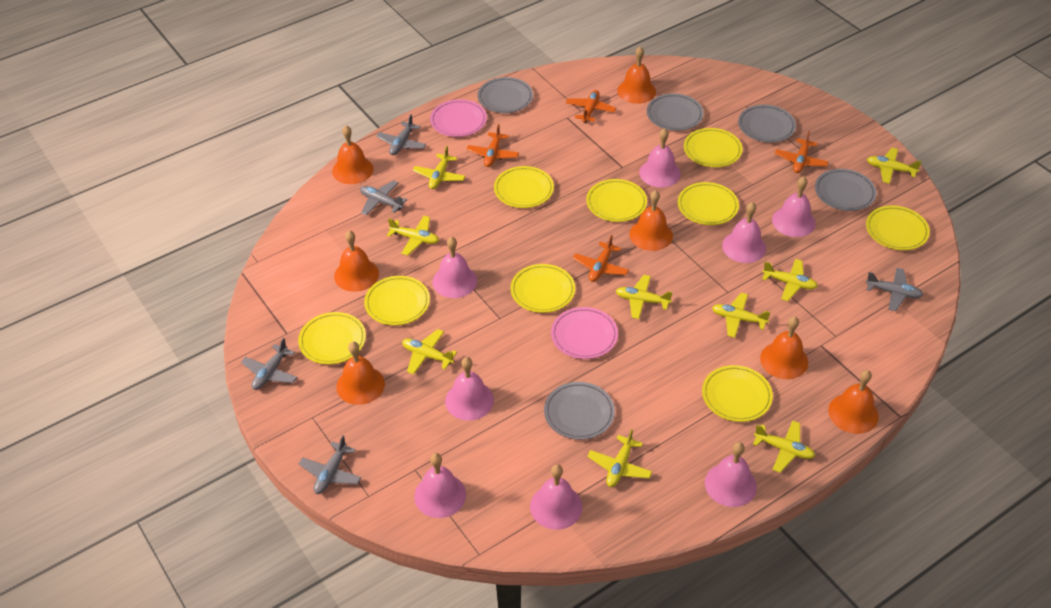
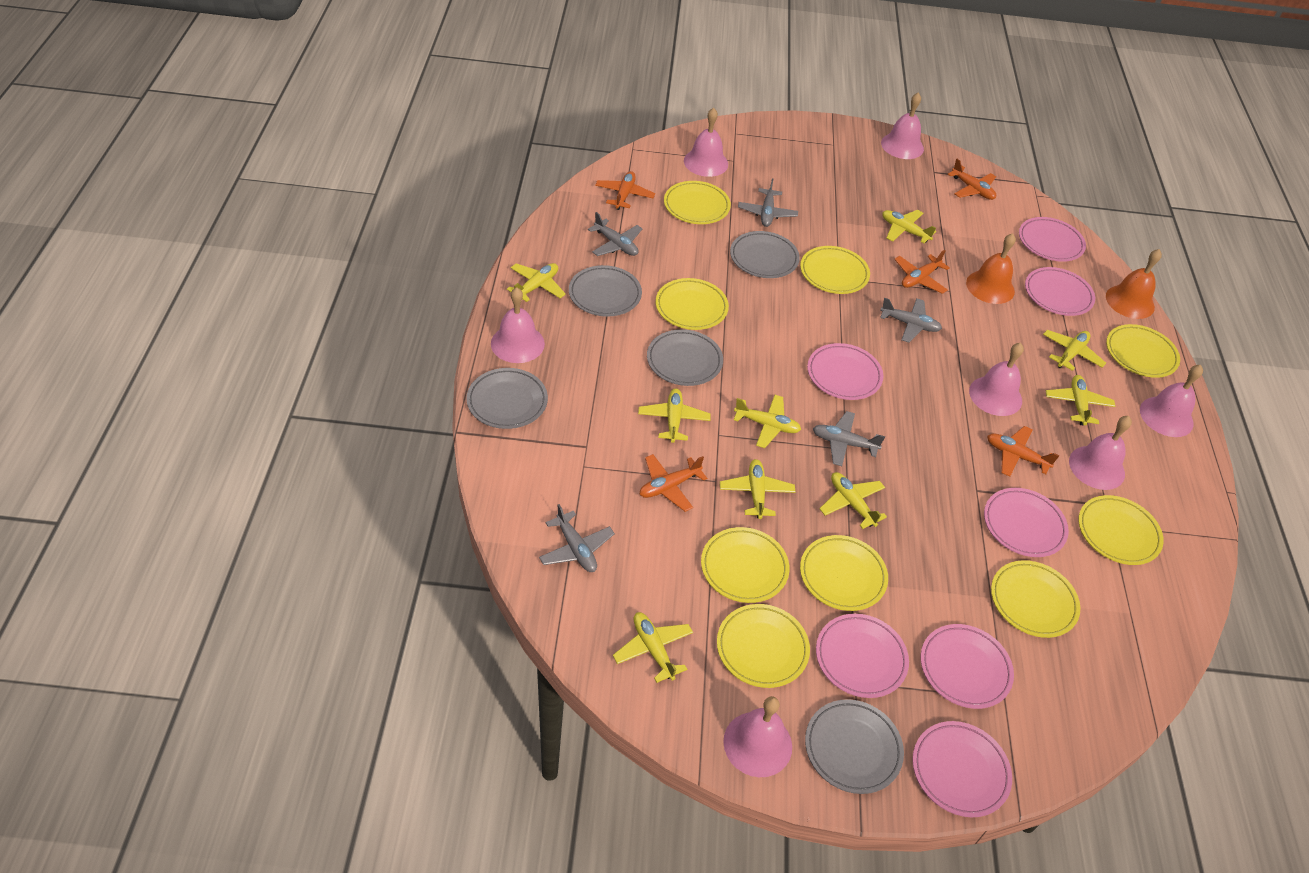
orange bell: [332,125,373,184] [334,230,379,292] [336,342,385,405] [617,46,656,104] [629,190,673,251] [760,316,808,379] [828,370,879,434] = 7 -> [966,233,1016,304] [1106,249,1162,319] = 2
orange plane: [466,124,519,167] [566,90,616,123] [573,235,629,282] [775,131,829,173] = 4 -> [595,171,655,210] [639,454,707,512] [894,250,950,294] [948,159,996,200] [987,426,1059,477] = 5
pink bell: [414,453,466,518] [432,237,477,298] [445,357,494,421] [530,464,583,530] [639,128,681,188] [705,442,757,507] [722,202,766,263] [772,177,816,237] = 8 -> [491,287,545,363] [684,108,728,177] [723,696,792,777] [881,92,924,159] [969,343,1024,416] [1069,416,1132,490] [1140,365,1203,437] = 7
pink plate: [430,99,487,137] [551,307,618,359] = 2 -> [807,343,883,400] [816,614,909,698] [912,721,1012,817] [920,624,1014,709] [984,488,1069,557] [1019,217,1086,262] [1025,267,1095,316] = 7

